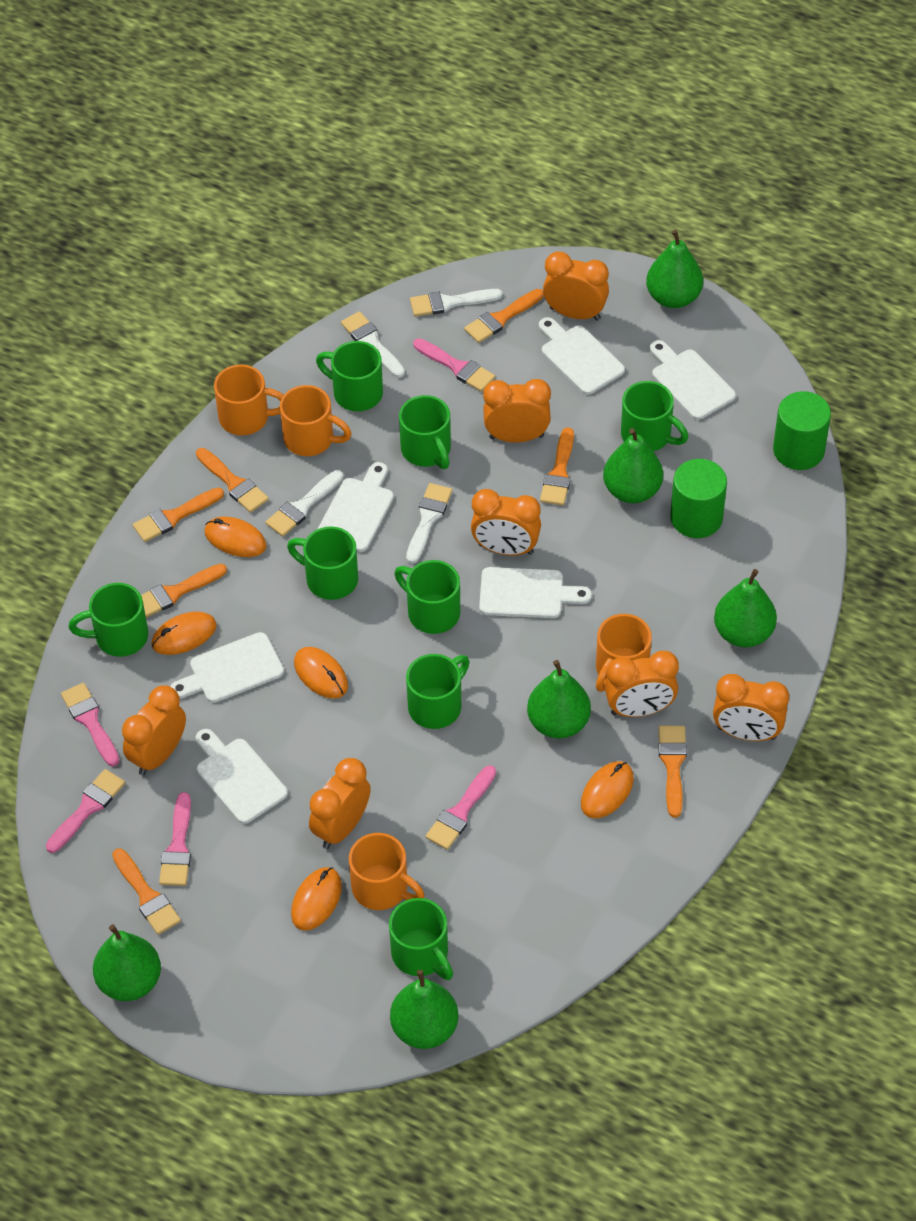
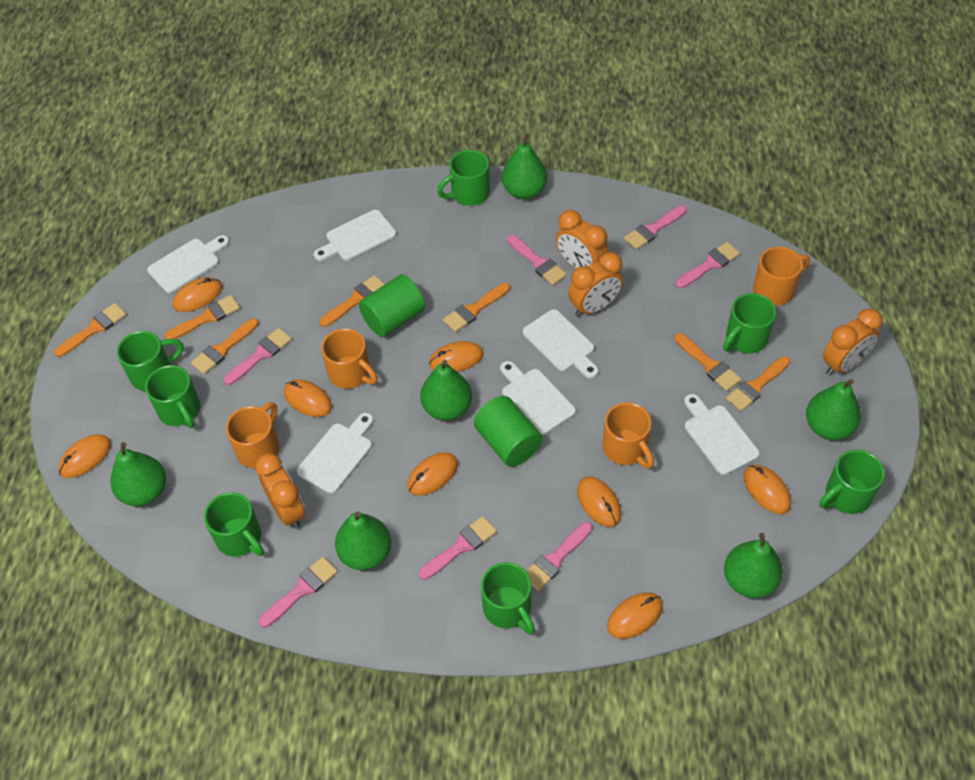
green mug: [69,583,148,657] [287,526,358,600] [316,341,383,411] [389,898,453,980] [394,560,460,634] [399,395,451,469] [406,654,470,729] [621,381,688,451] = 8 -> [117,331,184,391] [145,365,200,428] [204,492,264,556] [437,150,490,206] [481,562,535,635] [723,293,776,353] [819,450,885,514] = 7
orange clock: [122,685,186,775] [309,758,371,849] [471,489,541,555] [483,379,551,443] [543,251,609,320] [605,651,679,717] [713,674,789,741] = 7 -> [255,454,305,529] [556,210,608,269] [568,252,623,317] [823,308,882,376] = 4
orange mouse: [151,611,217,655] [204,517,267,557] [291,867,342,931] [294,647,348,699] [581,762,634,818] = 5 -> [58,435,111,478] [173,277,222,312] [284,379,332,417] [407,452,458,496] [429,341,484,372] [577,477,621,527] [607,592,663,639] [744,465,791,514] = 8
pink brush: [46,769,125,853] [61,683,119,766] [159,792,191,886] [413,338,495,392] [426,765,496,850] = 5 -> [223,328,292,385] [259,557,338,628] [419,516,497,580] [507,235,567,285] [526,522,592,591] [624,205,687,250] [675,242,740,289] = 7
white brush: [266,470,344,536] [341,311,405,378] [406,483,452,564] [410,289,502,317] = 4 -> none = 0

